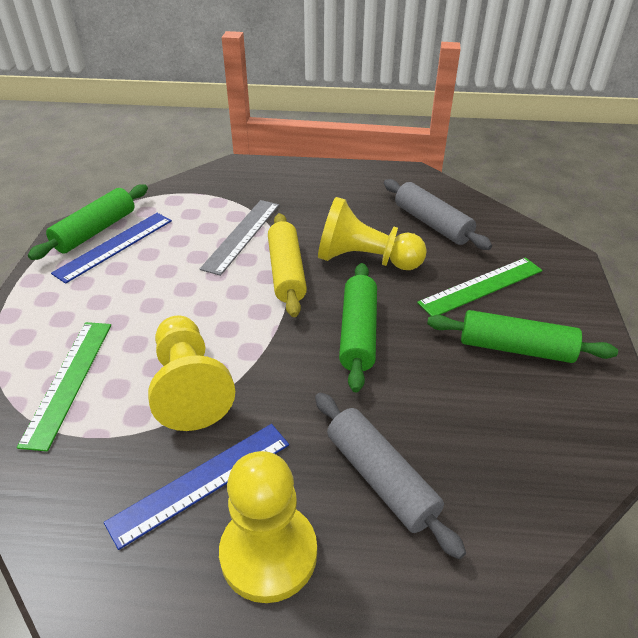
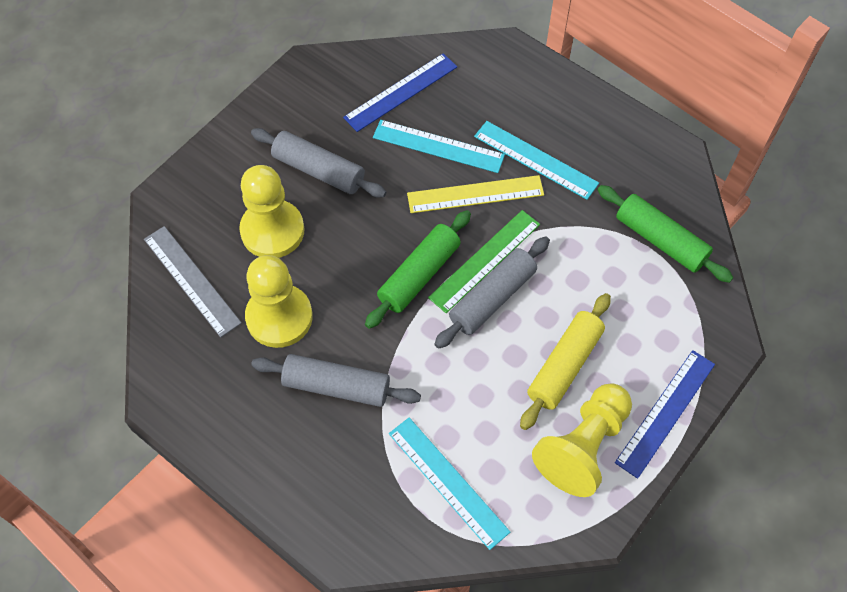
green rolling pin: [28,184,148,260] [339,263,377,392] [427,310,618,363] = 3 -> [365,210,471,329] [598,185,734,283] = 2
green ruler: [17,322,111,451] [417,258,542,316] = 2 -> [428,210,540,313] = 1
grey rolling pin: [315,393,466,559] [384,179,492,250] = 2 -> [251,128,386,198] [251,354,421,407] [434,237,550,349] = 3
turquoise ruler: none = 0 -> [373,120,505,173] [389,417,510,550] [474,121,599,200] = 3
yellow ruler: none = 0 -> [407,175,544,213] = 1

